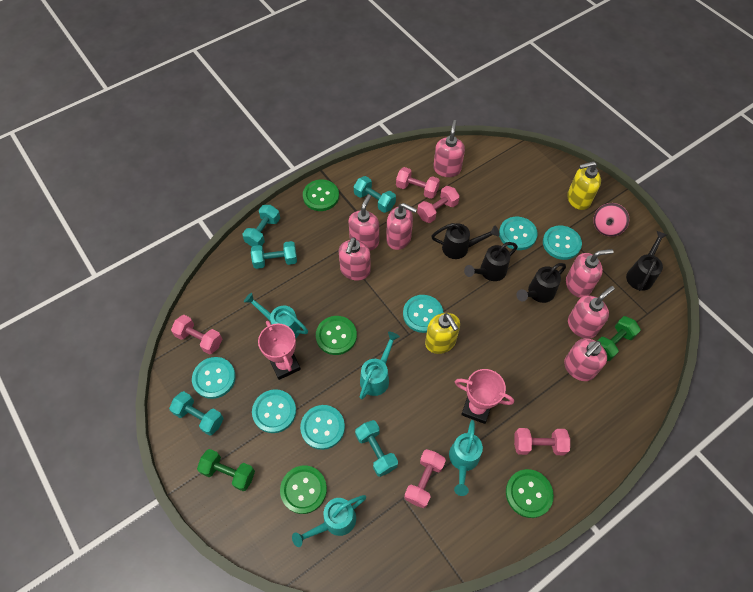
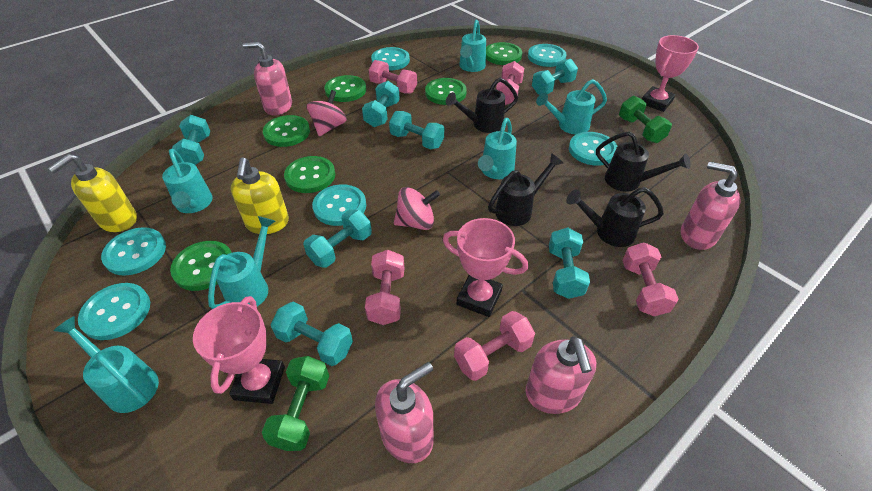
green button: [280,466,327,514] [303,179,339,211] [316,316,357,355] [506,469,554,518] = 4 -> [170,241,232,291] [263,115,310,147] [284,156,335,193] [324,75,366,102] [425,78,467,105] [486,42,522,65] = 6
pink soap dispenser: [339,237,371,280] [349,194,379,251] [386,203,417,250] [433,120,465,177] [564,338,607,381] [566,249,614,298] [568,286,615,339] = 7 -> [243,42,292,115] [375,362,434,463] [525,336,596,414] [681,162,741,250] = 4
pink spinning top: [593,203,629,237] = 1 -> [307,90,347,137] [394,187,440,230] = 2
pink trophy: [258,321,301,380] [455,369,514,424] = 2 -> [193,296,285,404] [443,218,528,317] [642,35,699,112] = 3
turquoise dumbbell: [169,391,224,436] [242,205,280,247] [251,241,297,269] [354,176,396,213] [355,420,398,477] = 5 -> [172,115,210,165] [271,302,353,366] [303,209,372,268] [362,81,400,127] [389,111,444,149] [532,59,578,95] [549,227,590,299] = 7
turquoise watering can: [244,293,308,338] [292,495,366,547] [360,332,400,399] [449,420,483,496] = 4 -> [54,316,159,413] [162,149,213,213] [208,216,275,309] [459,20,486,72] [478,118,517,179] [536,79,607,135] = 6

